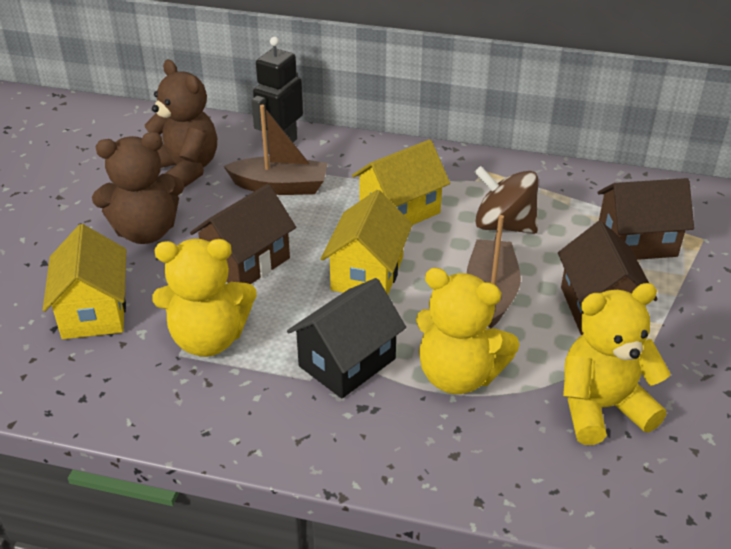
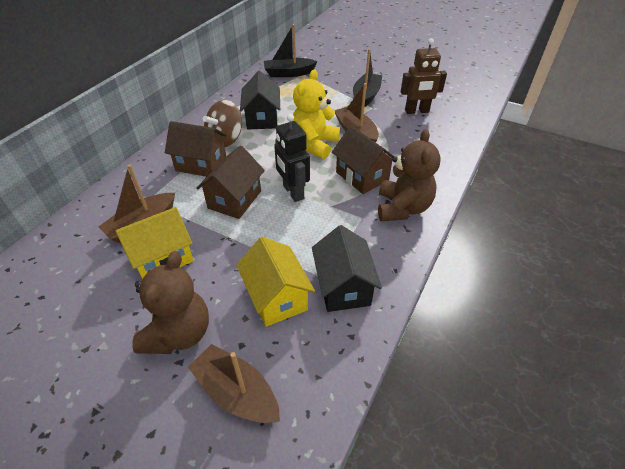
black boat: none = 0 -> [264,24,318,77] [353,49,382,107] = 2
black house: [287,278,406,398] = 1 -> [240,71,280,129] [312,225,382,312] = 2
brown boat: [223,105,328,195] [467,215,521,328] = 2 -> [99,164,175,244] [188,344,280,423] [334,83,379,142] = 3
brown robot: none = 0 -> [401,38,447,114] = 1
yellow house: [43,224,126,339] [321,190,413,294] [352,139,450,225] = 3 -> [116,207,193,280] [236,237,315,327] = 2
yellow teddy bear: [152,239,257,357] [416,268,520,394] [563,283,671,445] = 3 -> [293,69,340,159] = 1

